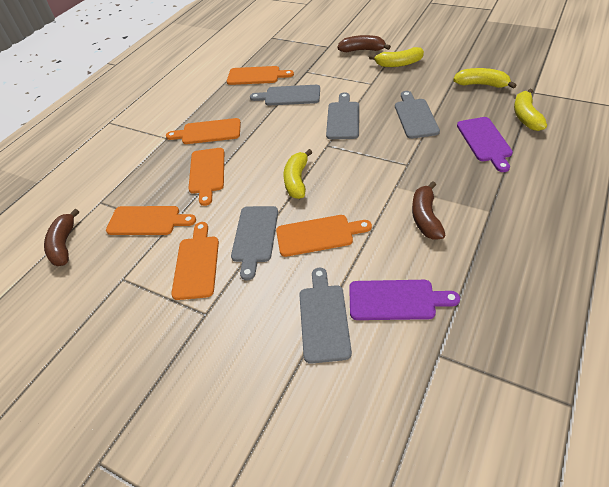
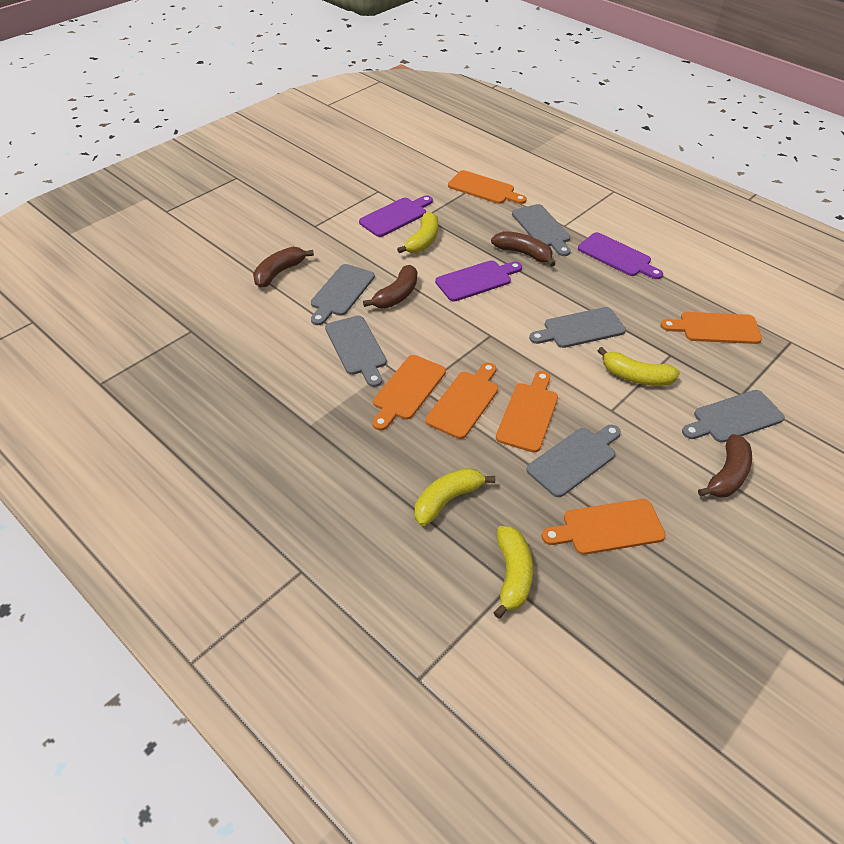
brown banana: [44,209,79,266] [337,35,391,52] [412,181,445,240] = 3 -> [253,247,314,287] [363,265,417,308] [491,231,555,267] [698,434,752,498] = 4
grey cutting board: [231,206,278,281] [250,85,320,106] [299,268,352,364] [326,92,359,139] [395,91,440,139] = 5 -> [311,264,375,325] [325,316,387,387] [512,204,571,256] [526,425,621,497] [529,307,626,348] [682,390,785,443] = 6
purple cutting board: [349,280,460,320] [457,117,513,172] = 2 -> [359,195,433,237] [435,260,522,302] [578,232,663,279] = 3

